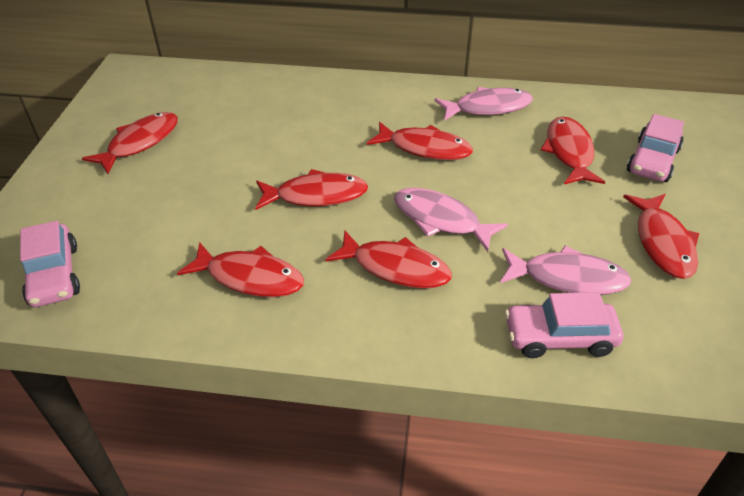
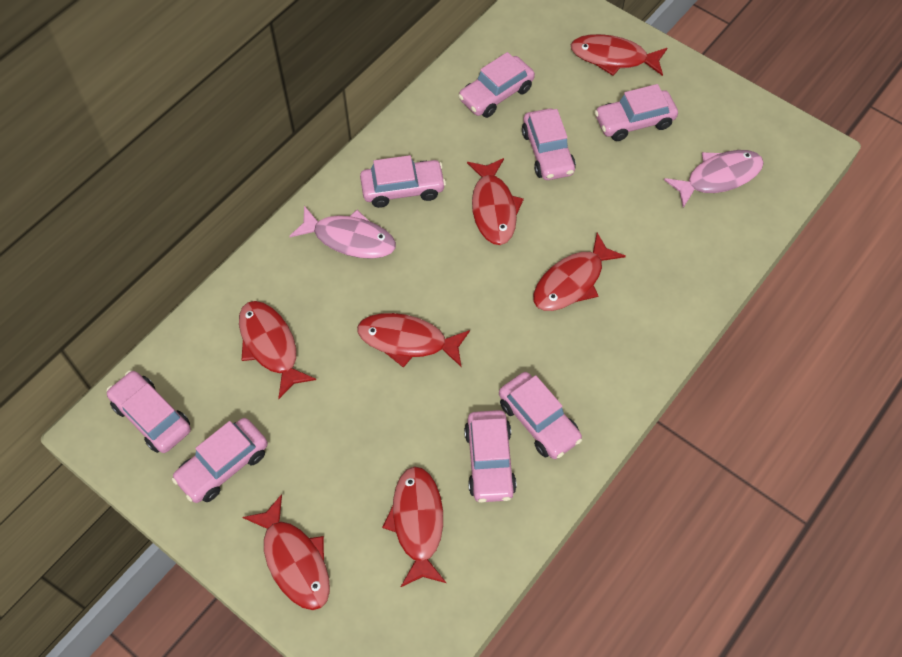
pink car: [20,221,80,307] [505,292,623,358] [627,114,684,182] = 3 -> [106,370,191,453] [172,418,268,503] [360,155,446,208] [458,52,535,118] [464,410,517,503] [499,372,582,459] [522,108,576,180] [594,84,678,141] = 8
pink fish: [394,188,508,252] [435,87,533,121] [500,246,631,295] = 3 -> [290,206,396,259] [664,150,764,208] = 2

